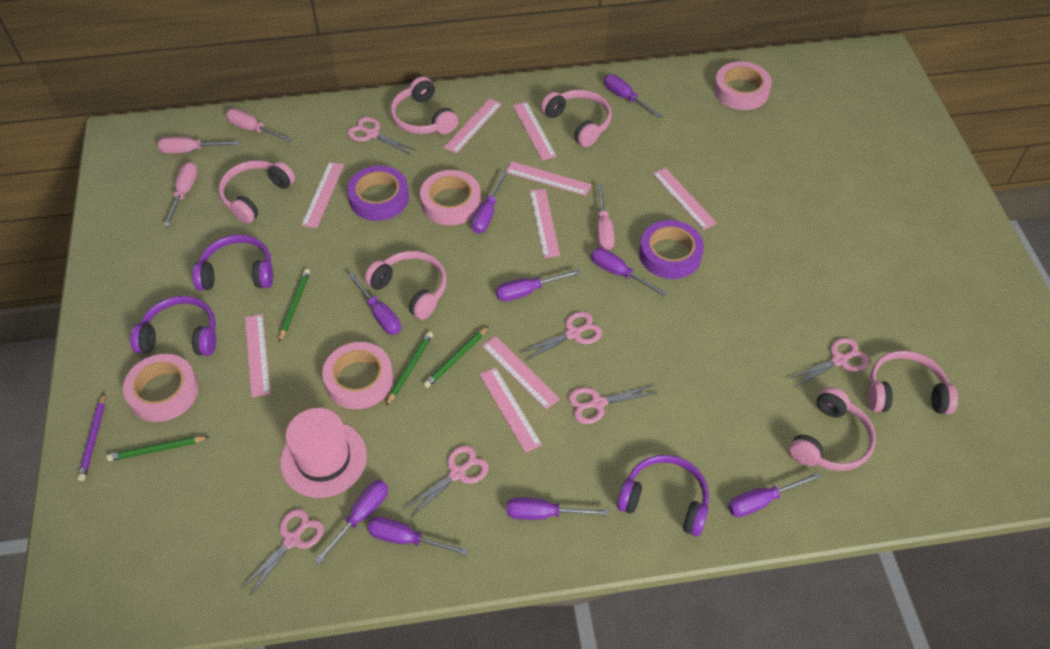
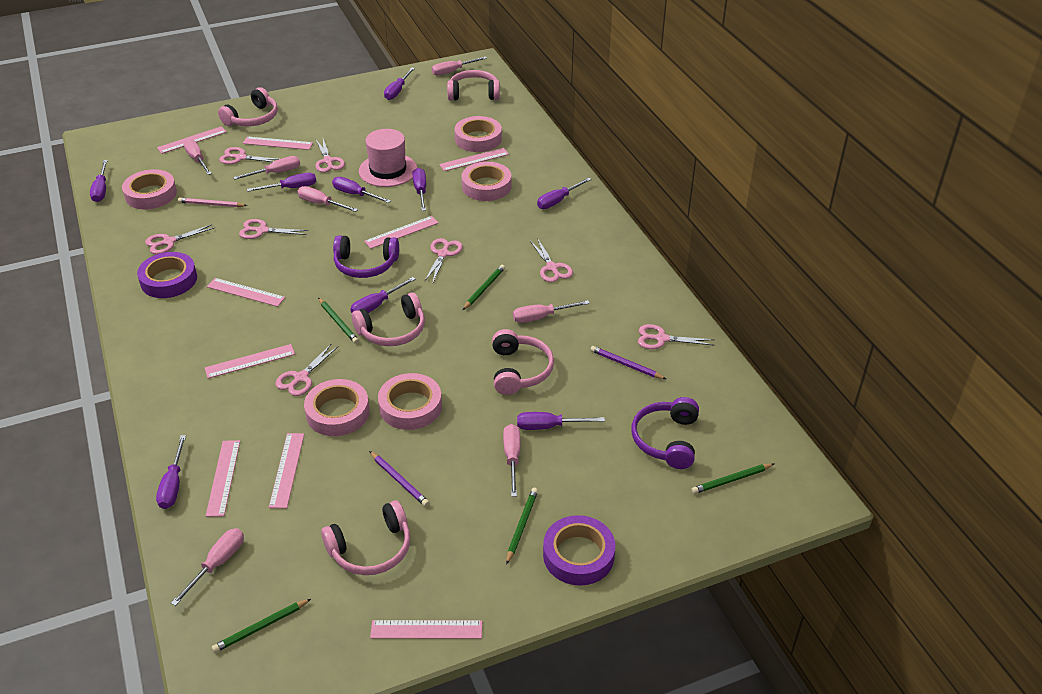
green pencil: [107,436,209,461] [279,269,310,342] [386,332,433,406] [423,326,488,388] = 4 -> [212,599,311,653] [318,298,359,344] [463,265,505,310] [506,488,538,565] [691,464,774,494] = 5
pink headphones: [218,160,295,224] [365,251,447,320] [391,77,458,134] [541,90,612,147] [789,387,876,471] [868,350,958,414] = 6 -> [218,87,278,126] [321,500,410,575] [352,292,425,346] [447,70,500,101] [492,329,554,395] = 5
pink pencil: none = 0 -> [178,197,248,207] = 1
pink scissors: [241,509,324,596] [348,117,416,155] [404,445,489,517] [520,311,602,361] [568,385,658,424] [788,338,870,387] = 6 -> [145,224,214,254] [219,147,279,164] [239,219,309,239] [275,344,339,396] [315,139,345,172] [424,238,463,282] [530,238,573,282] [638,324,715,349] = 8
pink screwdriver: [158,137,239,153] [164,162,198,226] [226,109,292,142] [597,184,615,250] = 4 -> [171,528,244,606] [183,139,212,175] [233,156,300,180] [297,186,358,212] [432,57,487,75] [503,424,520,497] [513,300,590,323] = 7
pink tape: [123,354,199,422] [322,342,393,409] [420,170,481,225] [714,61,772,110] = 4 -> [122,169,177,209] [304,379,370,436] [378,373,442,430] [454,116,502,152] [461,162,512,201] = 5
purple headphones: [130,296,216,356] [192,235,273,291] [617,455,709,536] = 3 -> [333,235,399,278] [631,397,699,469] = 2
purple pencil: [78,393,105,481] = 1 -> [369,451,429,507] [590,346,666,379] = 2

